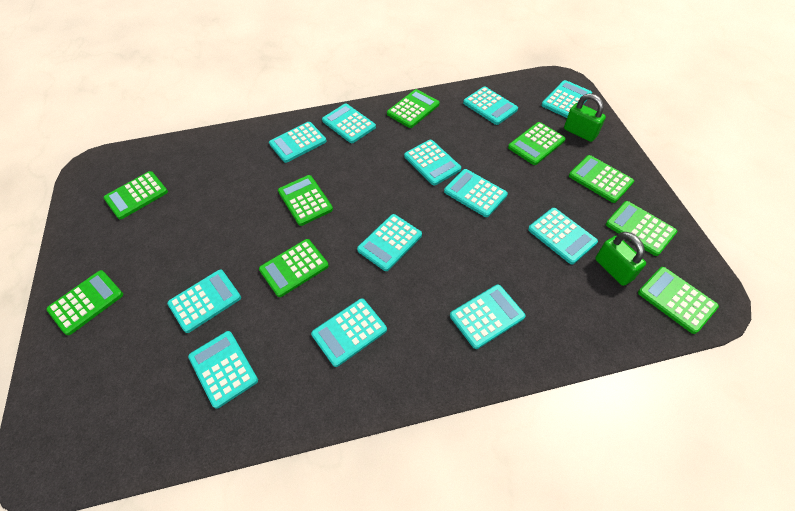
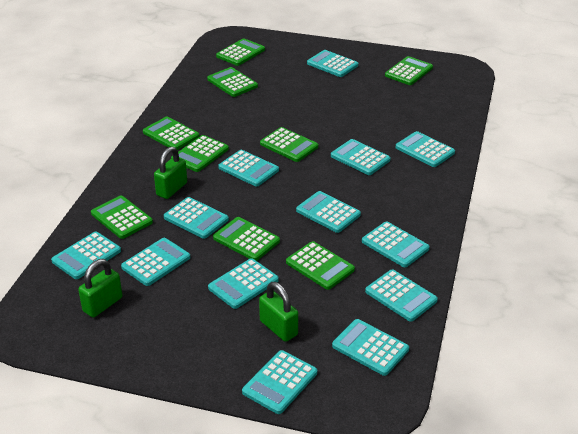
green padlock: [564,93,606,142] [595,232,646,286] = 2 -> [78,259,122,317] [154,147,187,199] [259,282,298,342] = 3
turquoise calculator: [167,269,241,333] [188,331,258,409] [269,122,327,163] [311,298,387,367] [322,103,376,143] [357,214,422,271] [404,140,461,186] [444,169,508,217] [450,285,526,349] [463,86,518,125] [528,208,598,264] [541,80,592,118] = 12 -> [51,232,121,279] [121,238,190,286] [164,197,229,239] [208,258,279,309] [218,150,279,186] [242,350,317,414] [296,191,361,233] [307,50,358,77] [331,139,391,175] [332,319,409,376] [362,221,430,267] [365,269,438,322] [396,131,455,167] = 13

